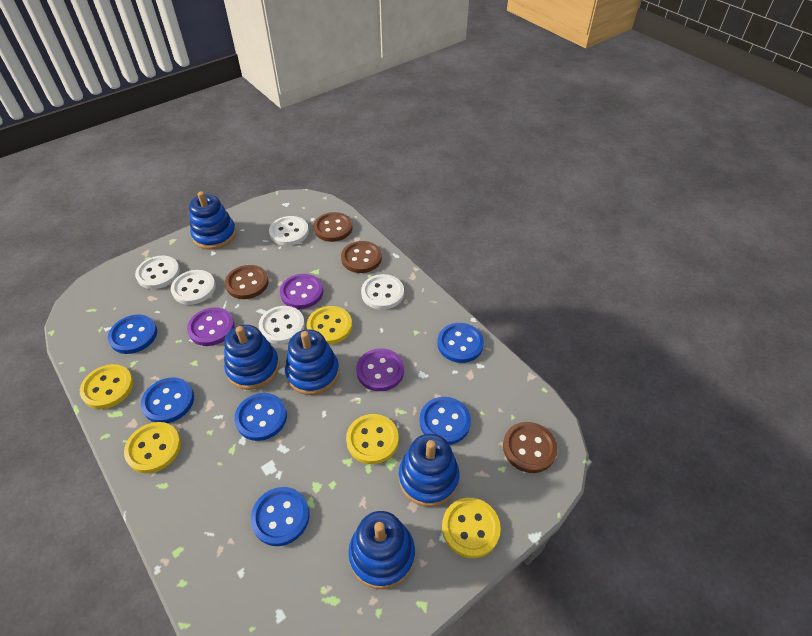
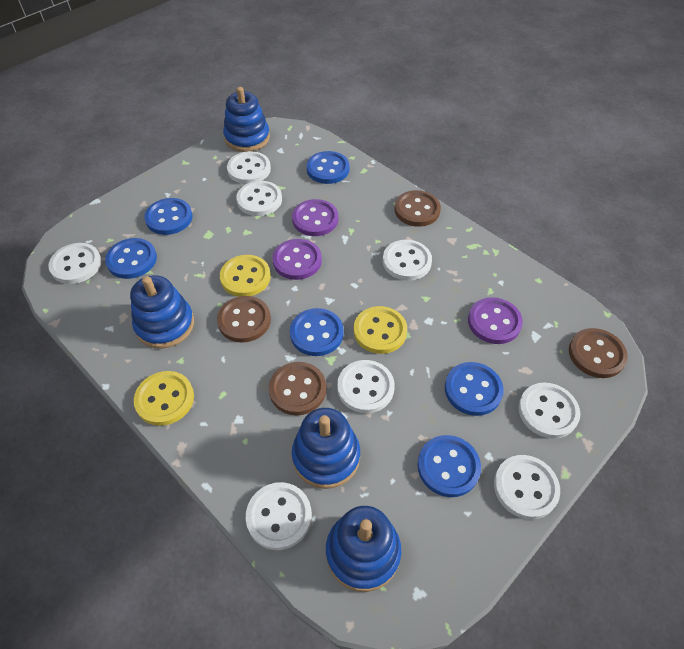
blue stacking toy: [189,192,236,250] [224,325,279,390] [285,329,339,395] [348,511,415,589] [399,434,460,507] = 5 -> [130,275,194,349] [223,87,270,152] [292,408,360,489] [326,506,401,592] = 4
white button: [135,256,180,289] [171,270,216,305] [259,306,305,344] [269,216,309,246] [361,274,404,310] = 5 -> [48,243,102,284] [227,151,271,184] [236,181,282,216] [246,482,312,550] [337,360,395,413] [383,240,432,281] [494,455,560,520] [518,383,580,439] = 8
yellow button: [80,364,134,409] [124,422,181,473] [307,306,352,344] [346,414,399,464] [442,498,501,558] = 5 -> [134,371,194,426] [220,255,271,297] [354,306,407,354] = 3

